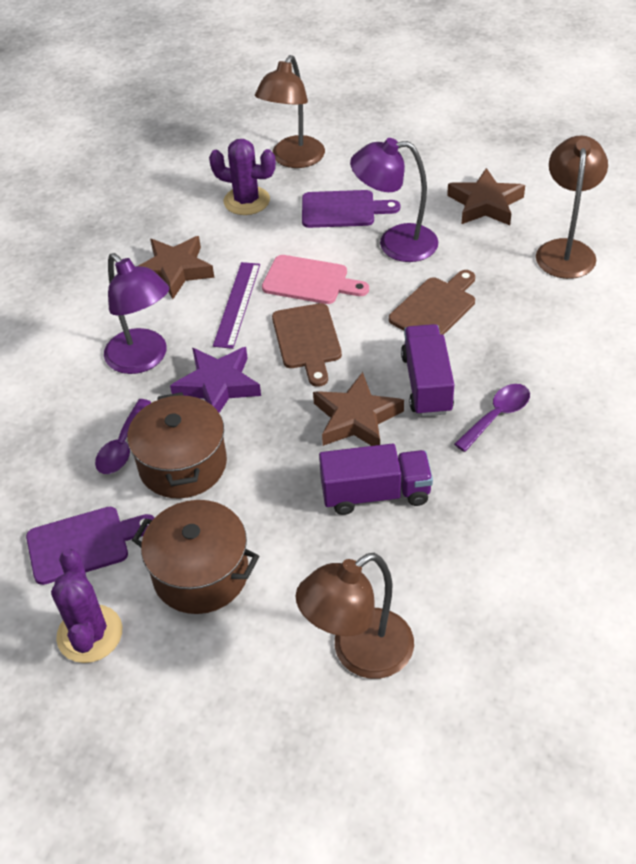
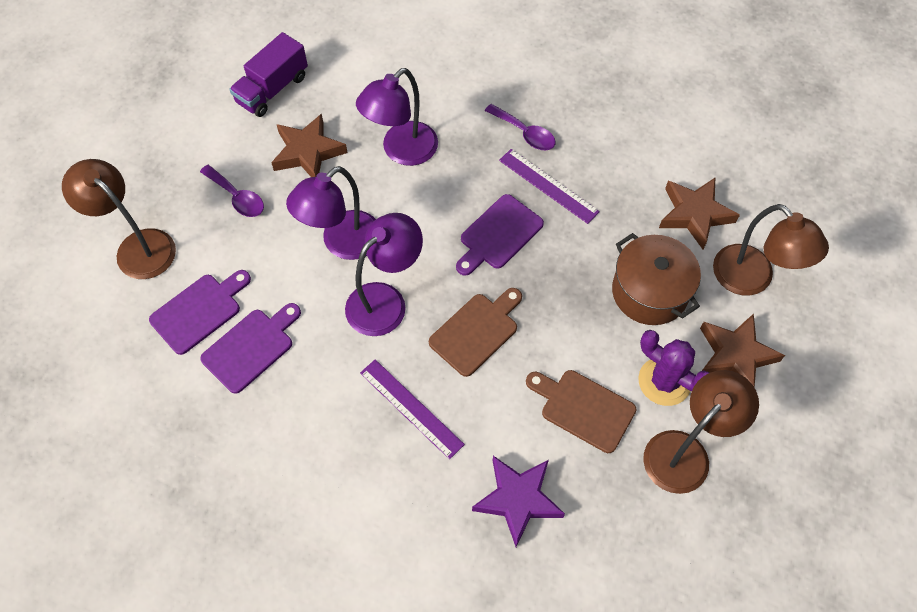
brown pot: [127,392,227,499] [132,500,259,614] = 2 -> [612,233,701,325] = 1
pink cutting board: [262,255,369,304] = 1 -> none = 0
purple cactus: [51,549,122,663] [209,139,276,215] = 2 -> [638,330,709,406] = 1
purple cutting board: [26,507,155,585] [302,190,400,228] = 2 -> [149,270,251,355] [200,303,301,394] [456,194,544,276] = 3
purple lamp: [104,253,169,374] [350,138,438,262] = 2 -> [286,166,376,260] [345,213,423,336] [356,68,438,166] = 3
purple ruler: [213,262,260,349] = 1 -> [360,359,465,459] [499,149,600,224] = 2
purple truck: [319,443,433,515] [401,324,454,416] = 2 -> [229,32,308,117] = 1

